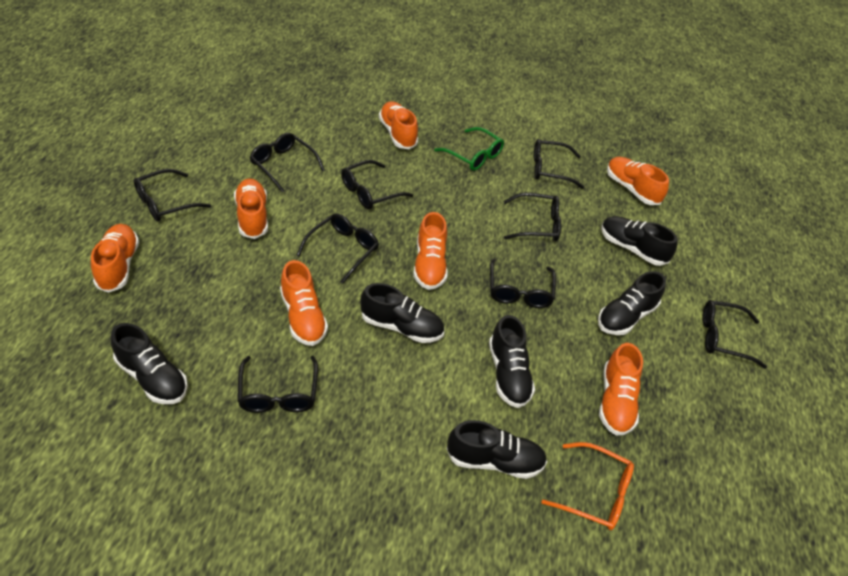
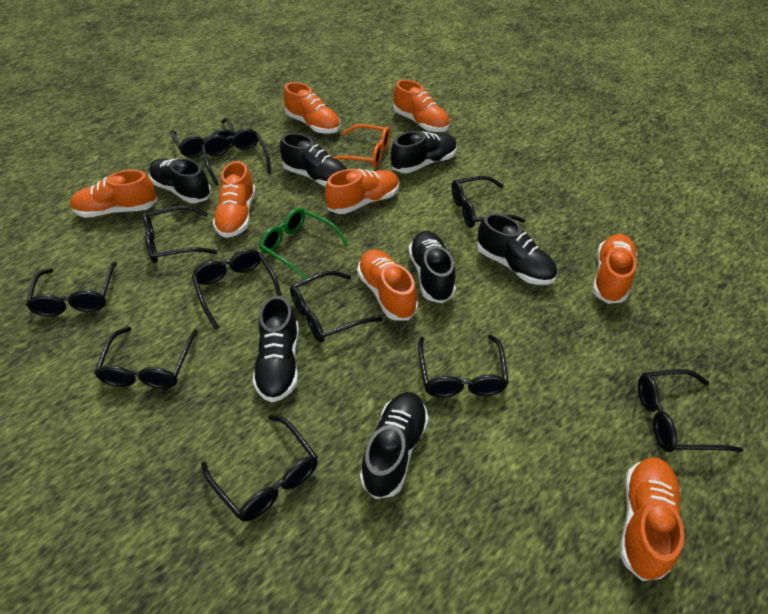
black glasses: [134,169,211,222] [237,356,318,413] [249,133,325,193] [297,213,379,284] [341,160,413,209] [490,259,556,308] [503,193,561,241] [534,139,584,189] [702,300,767,369] = 9 -> [26,262,117,317] [94,327,198,389] [143,205,217,263] [171,118,235,158] [192,249,281,330] [201,128,271,186] [201,415,318,522] [290,271,382,342] [418,335,509,397] [452,176,526,228] [638,369,743,452] = 11
black shoe: [111,323,188,404] [360,283,444,343] [447,420,547,479] [489,315,535,408] [598,271,666,335] [601,216,678,266] = 6 -> [149,158,212,203] [253,296,299,402] [280,133,347,187] [360,392,429,499] [391,131,457,173] [408,231,456,303] [477,213,557,285] = 7
orange shoe: [91,224,139,293] [234,178,268,239] [280,260,328,346] [379,101,418,149] [413,212,448,290] [599,343,643,435] [607,157,669,205] = 7 -> [70,170,158,218] [213,161,256,238] [284,82,340,133] [325,169,399,214] [357,249,418,320] [393,79,450,132] [593,234,637,304] [620,457,684,581] = 8

